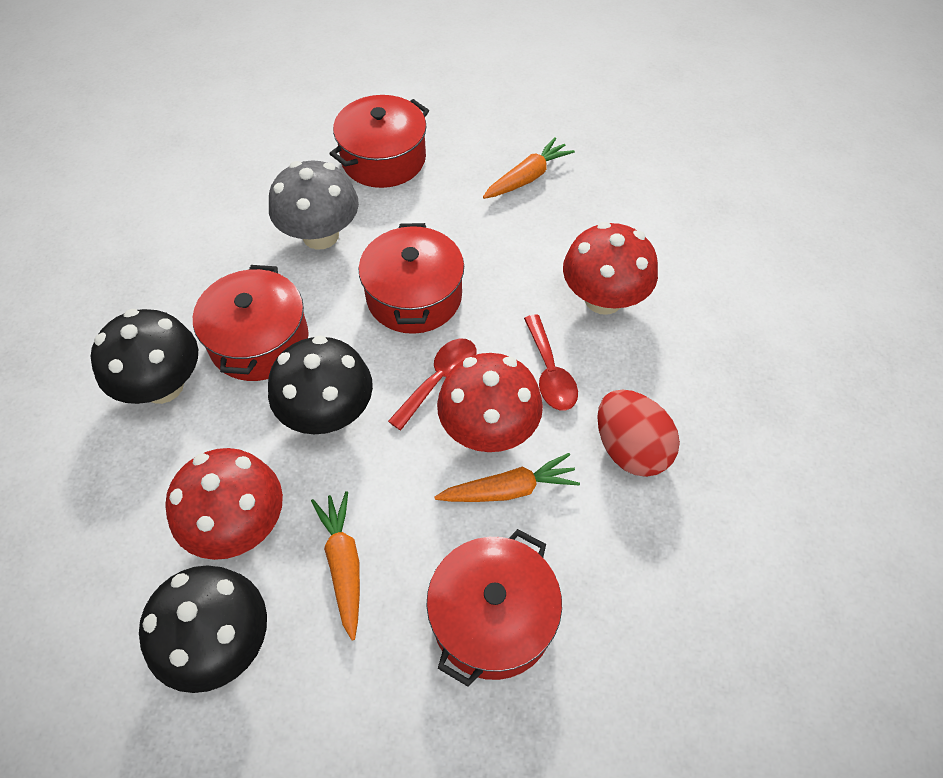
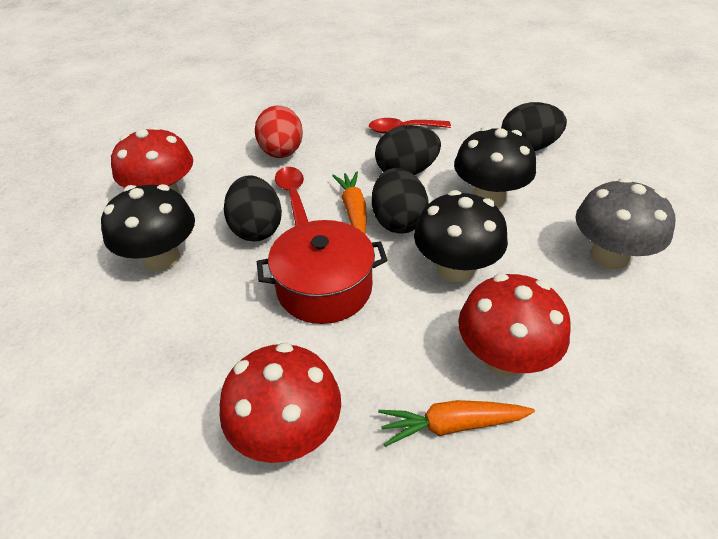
black egg: none = 0 -> [224,175,282,241] [372,168,429,233] [375,125,441,175] [501,102,567,151] = 4
orange carrot: [311,491,360,640] [434,453,580,502] [483,137,575,199] = 3 -> [332,172,367,234] [378,400,535,447] = 2
red pot: [193,265,309,381] [330,95,429,188] [358,223,464,334] [427,529,562,687] = 4 -> [257,220,388,324] = 1

